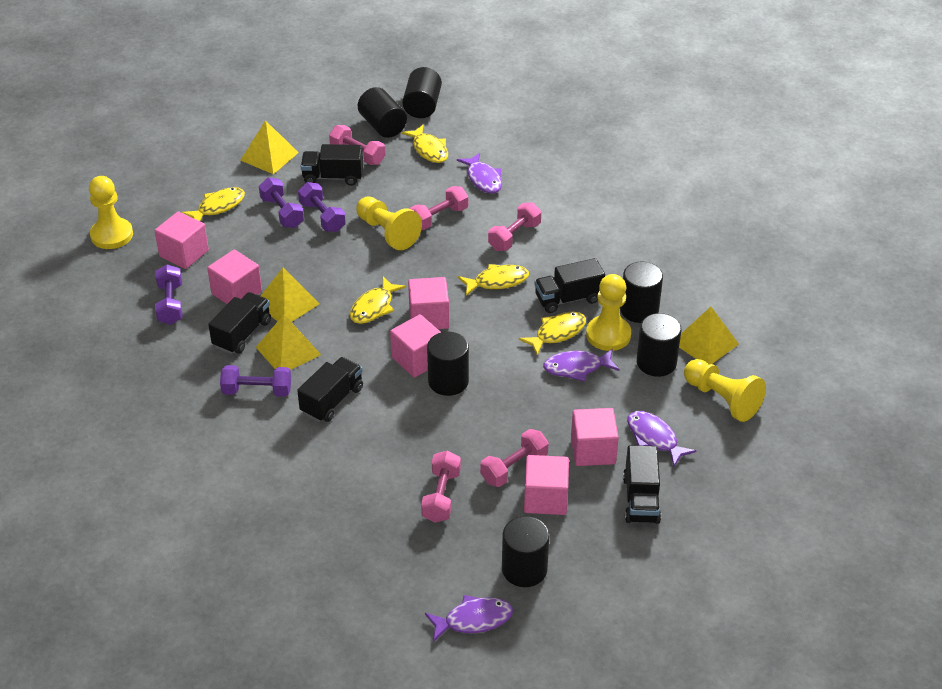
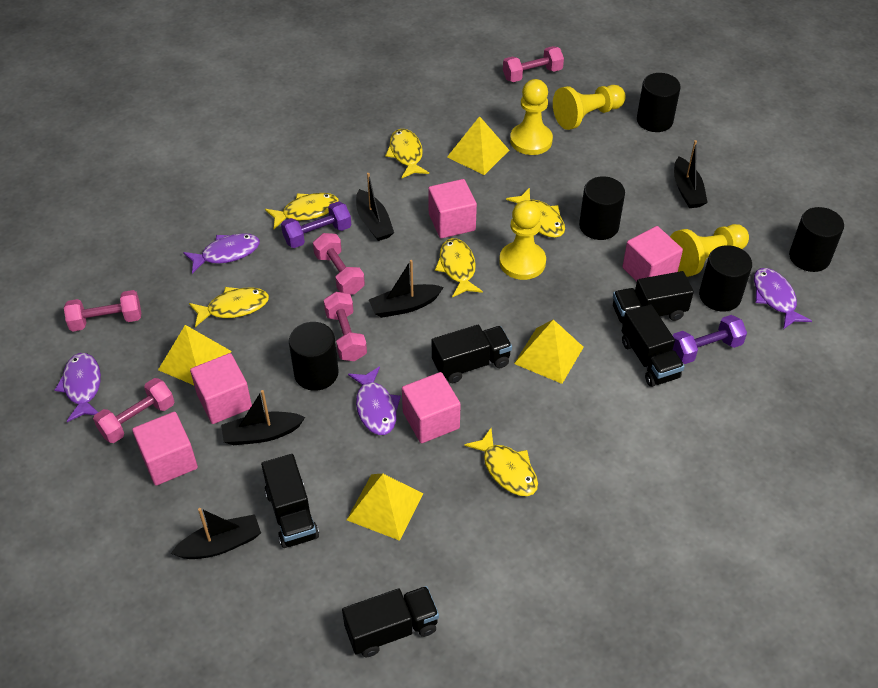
black boat: none = 0 -> [171,508,261,559] [221,390,305,445] [356,173,394,241] [369,260,444,318] [674,140,708,208] = 5
black cylinder: [358,87,407,138] [402,67,442,118] [427,332,469,396] [502,516,549,587] [620,262,663,323] [637,313,681,377] = 6 -> [289,322,339,391] [579,176,625,240] [637,73,681,132] [699,245,752,312] [789,207,844,272] = 5
pink cube: [155,211,209,269] [207,250,262,304] [390,314,441,378] [408,277,449,329] [524,455,569,515] [571,408,619,466] = 6 -> [132,412,198,486] [190,353,252,424] [402,372,461,443] [428,179,477,238] [622,226,683,282] = 5
purple dumbbell: [155,264,182,325] [220,365,291,397] [259,177,304,228] [298,182,346,232] = 4 -> [281,201,351,248] [673,315,747,364] = 2
yellow fish: [181,187,245,221] [350,277,406,324] [401,125,448,163] [458,264,529,296] [519,312,586,356] = 5 -> [189,287,269,327] [265,193,339,229] [385,129,429,178] [435,238,483,297] [464,428,538,496] [506,188,565,238] = 6

